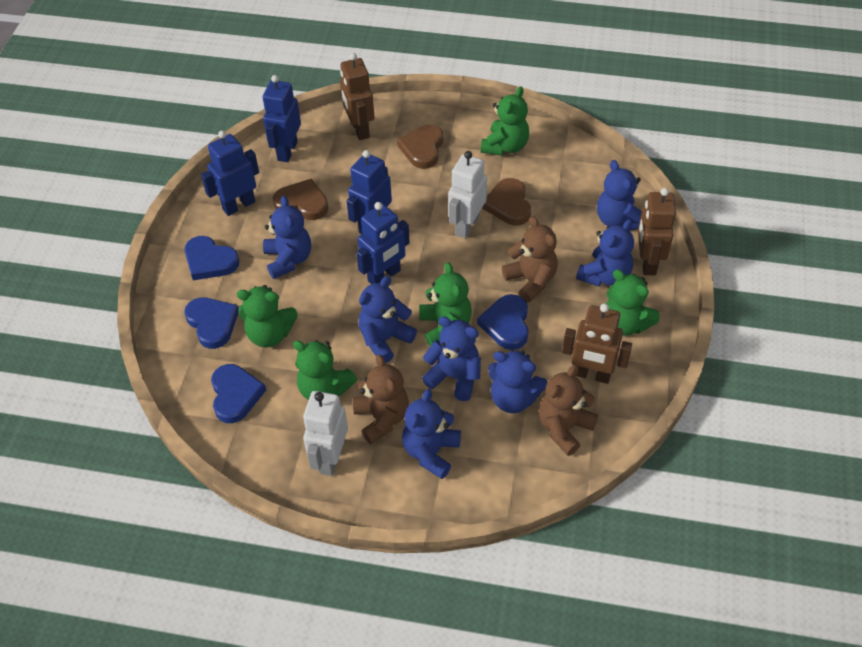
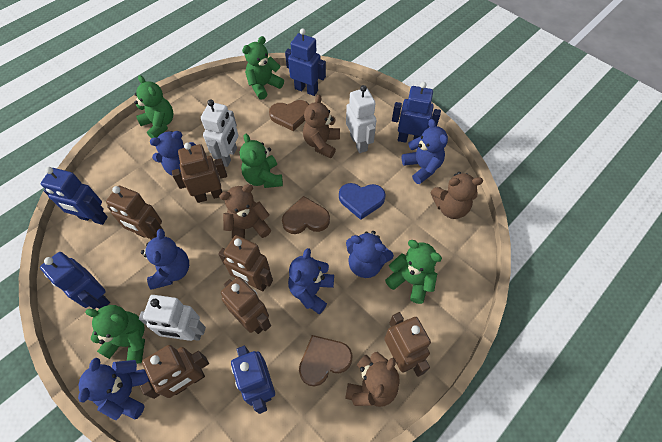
blue heart: [184,236,239,280] [184,297,239,349] [211,364,266,423] [477,294,529,350] = 4 -> [339,183,386,220] = 1
blue robot: [201,131,259,216] [263,75,301,162] [347,150,392,234] [356,202,410,284] = 4 -> [40,252,110,309] [41,167,108,225] [231,346,275,414] [285,28,326,96] [392,82,441,143] = 5
blue teddy bear: [263,196,311,279] [358,276,417,363] [402,389,461,479] [422,316,481,401] [488,350,548,413] [576,219,634,287] [597,160,642,230] = 7 -> [78,358,150,420] [141,229,189,290] [150,131,196,176] [288,248,334,314] [346,231,394,278] [402,119,448,184] = 6
brown robot: [340,53,374,140] [562,304,632,384] [638,188,676,275] = 3 -> [106,186,165,240] [140,345,209,399] [172,143,227,203] [218,235,273,291] [221,277,271,334] [384,312,431,377] = 6
brown teddy bear: [352,355,409,444] [502,216,558,303] [539,365,598,456] = 3 -> [219,184,271,239] [303,95,340,158] [345,352,400,407] [430,172,483,219] = 4
white robot: [303,391,348,476] [448,151,487,239] = 2 -> [139,295,206,341] [201,99,238,167] [346,85,376,153] = 3

